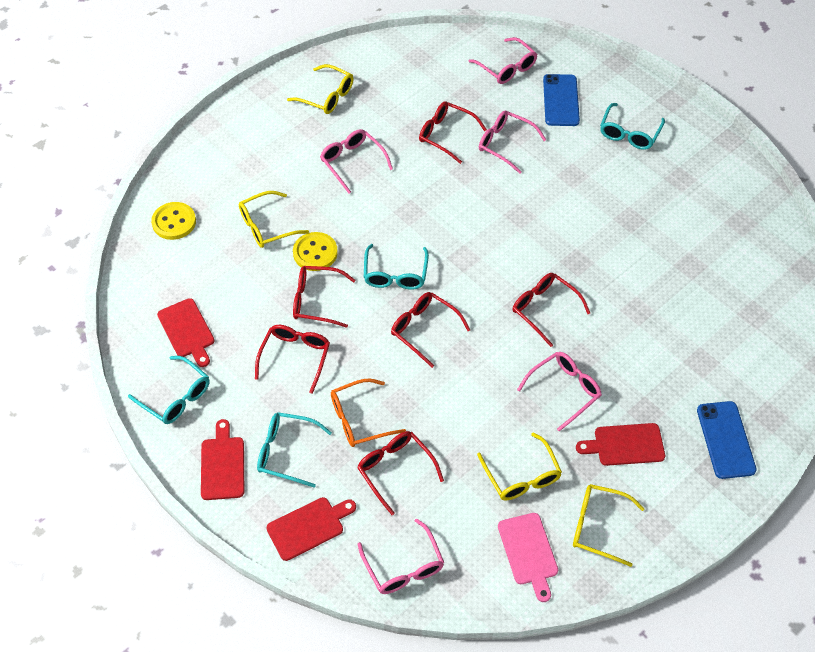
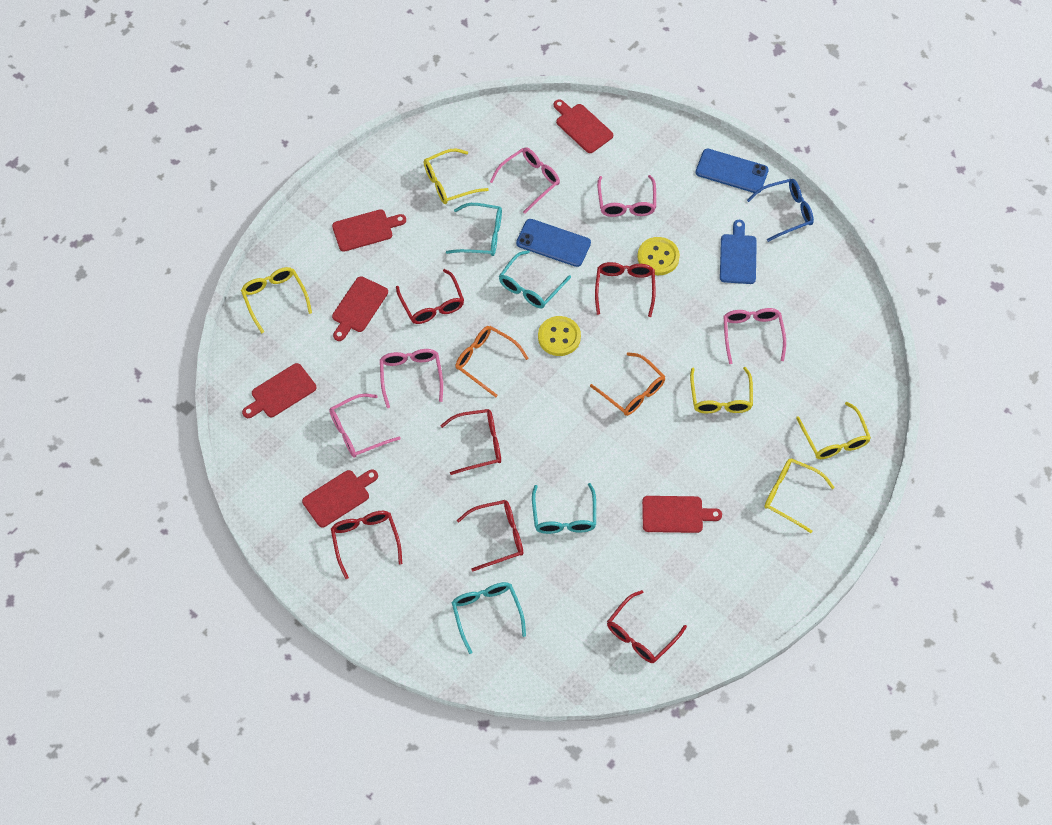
blue cutting board: none = 0 -> [720,220,757,284] = 1
blue glasses: none = 0 -> [747,179,814,242] = 1
orange glasses: [331,379,406,447] = 1 -> [455,326,529,397] [590,352,665,416] = 2
pink cutting board: [498,513,558,602] = 1 -> none = 0
red cutting board: [157,298,215,367] [201,419,244,500] [267,497,356,561] [576,423,665,466] = 4 -> [242,363,316,418] [302,469,378,527] [332,209,406,252] [332,276,388,341] [554,99,613,153] [642,496,722,533] = 6
yellow glasses: [239,191,309,248] [287,64,354,114] [477,433,562,500] [573,484,645,567] = 4 -> [241,267,312,333] [424,149,489,204] [690,367,753,413] [764,458,835,533] [796,402,871,459] = 5

